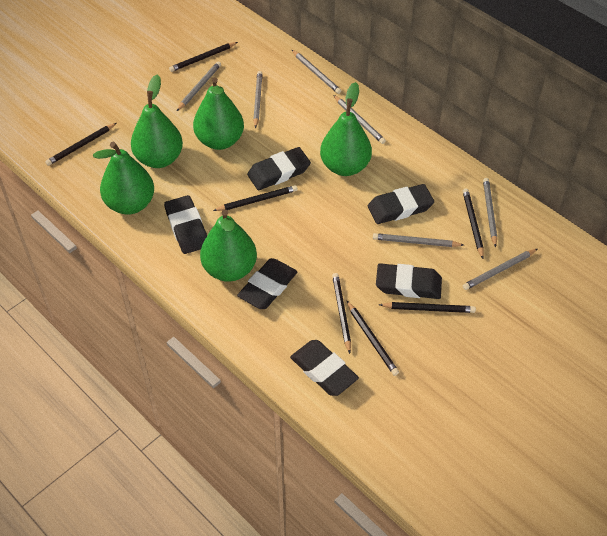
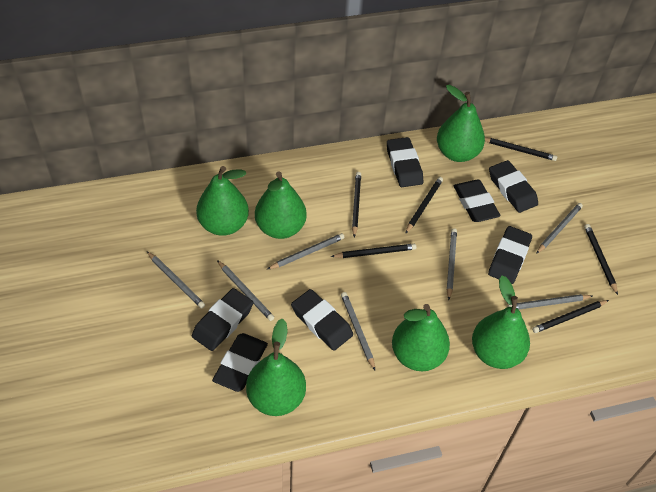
black eraser: [164,195,207,254] [237,258,298,309] [247,147,311,190] [290,340,359,396] [368,184,434,224] [376,263,442,299] = 6 -> [192,288,253,351] [212,333,268,392] [291,289,353,351] [387,137,423,187] [454,180,500,222] [488,226,532,284] [489,160,538,213] = 7
black pencil: [45,123,117,166] [169,42,238,72] [213,185,298,211] [332,273,351,354] [347,301,399,376] [379,302,476,313] [463,188,484,259] = 7 -> [331,244,416,258] [352,172,361,237] [405,177,443,234] [485,138,557,161] [532,300,609,333] [584,224,618,295] = 6
green pear: [93,142,154,215] [131,74,183,168] [193,77,244,150] [200,209,257,282] [320,82,372,176] = 5 -> [196,166,249,236] [246,318,306,416] [255,172,307,239] [392,304,450,371] [437,85,485,162] [472,276,530,369] = 6

